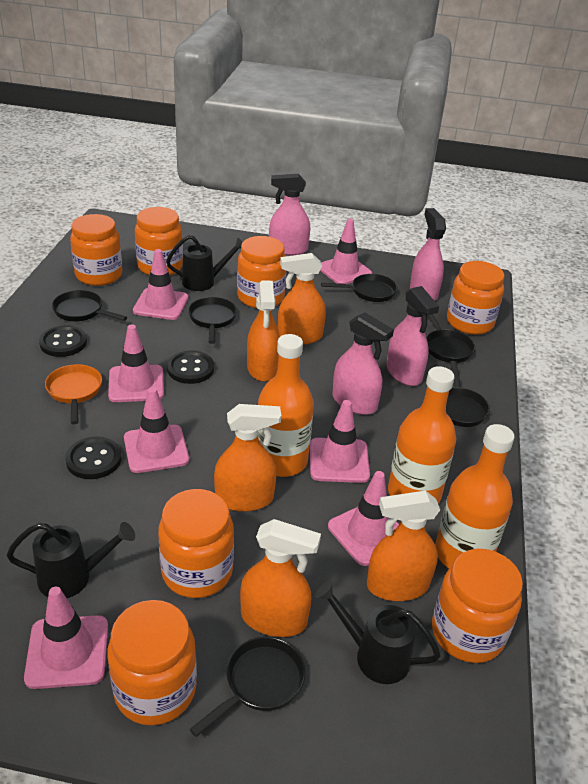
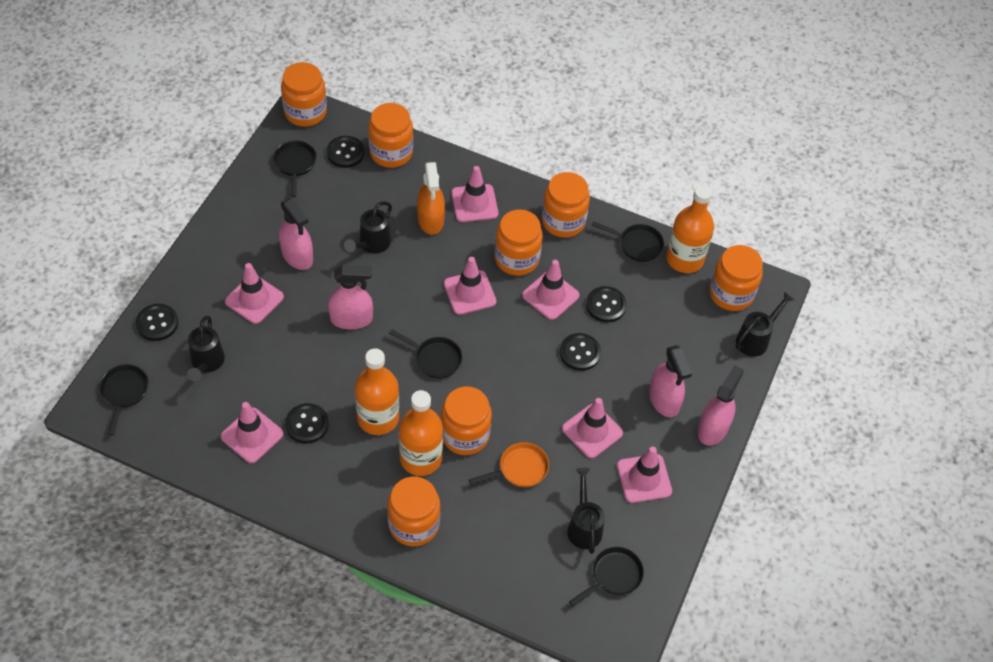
black button: [39,325,87,357] [65,436,121,479] [167,350,214,384] = 3 -> [136,304,178,341] [285,403,329,443] [327,136,365,168] [560,333,601,371] [586,286,627,322] = 5
black pan: [52,290,127,321] [188,297,237,344] [190,637,305,737] [321,274,398,302] [426,314,475,363] [446,361,490,427] = 6 -> [99,364,149,436] [273,140,317,197] [389,329,462,379] [569,547,644,607] [591,221,664,262] = 5
black watering can: [6,522,135,598] [166,235,243,291] [315,581,441,684] = 3 -> [187,315,225,381] [344,201,392,253] [567,468,605,554] [736,291,795,357] = 4
orange spray bottle: [214,404,281,512] [240,519,321,637] [247,281,280,382] [278,253,326,345] [367,491,440,601] = 5 -> [417,162,445,235] = 1

